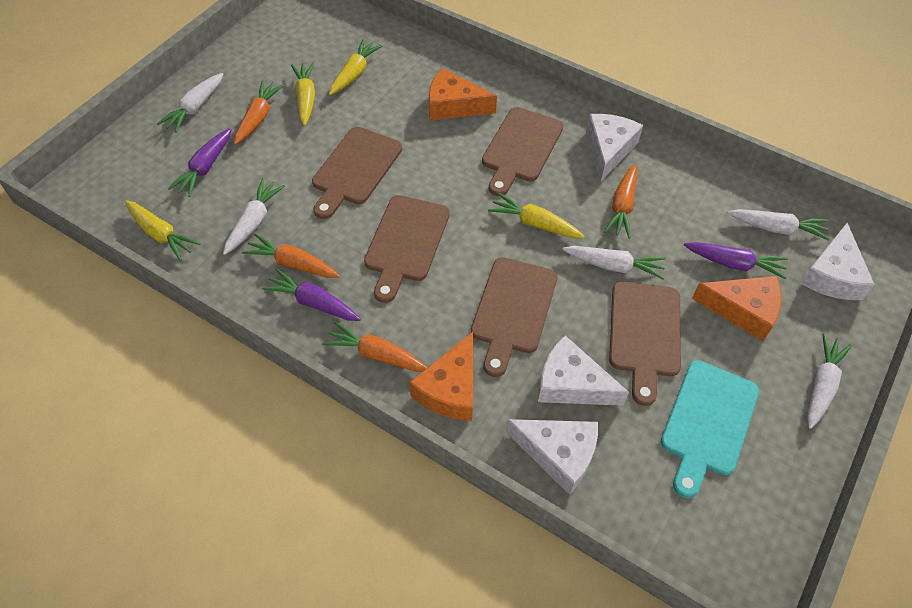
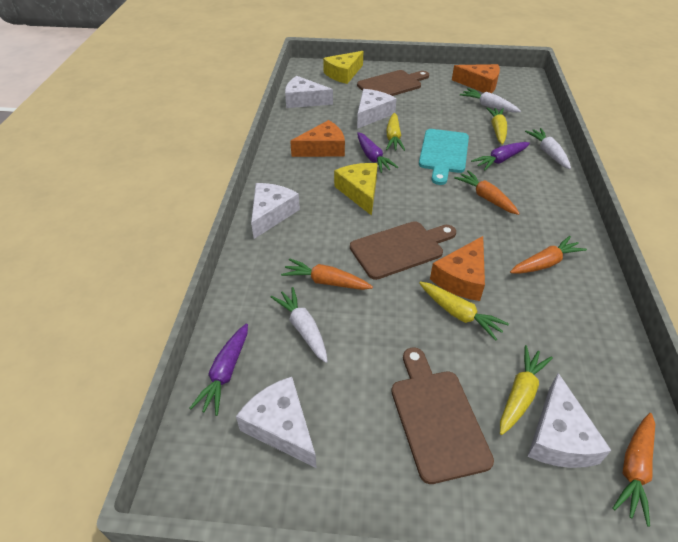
brown cutting board: [312,127,402,219] [364,195,450,303] [471,257,558,377] [482,107,564,196] [609,281,681,406] = 5 -> [350,221,456,280] [357,70,429,96] [391,348,494,484] = 3
white carrot: [157,73,224,133] [223,179,285,255] [562,246,666,279] [728,209,830,241] [807,333,852,429] = 5 -> [271,287,328,363] [460,88,521,113] [525,128,571,169] = 3
white cheese: [506,419,598,495] [538,336,629,406] [586,114,643,181] [800,223,875,300] = 4 -> [236,377,317,468] [251,183,300,239] [285,76,333,108] [357,89,396,129] [527,373,612,468] = 5
yellow cheese: none = 0 -> [323,51,363,84] [334,163,378,216] = 2

